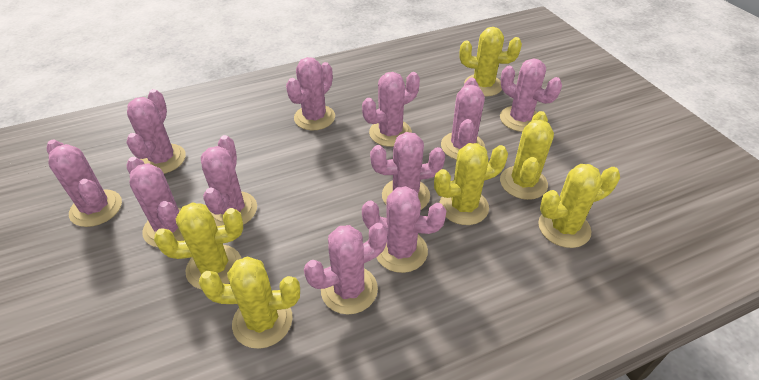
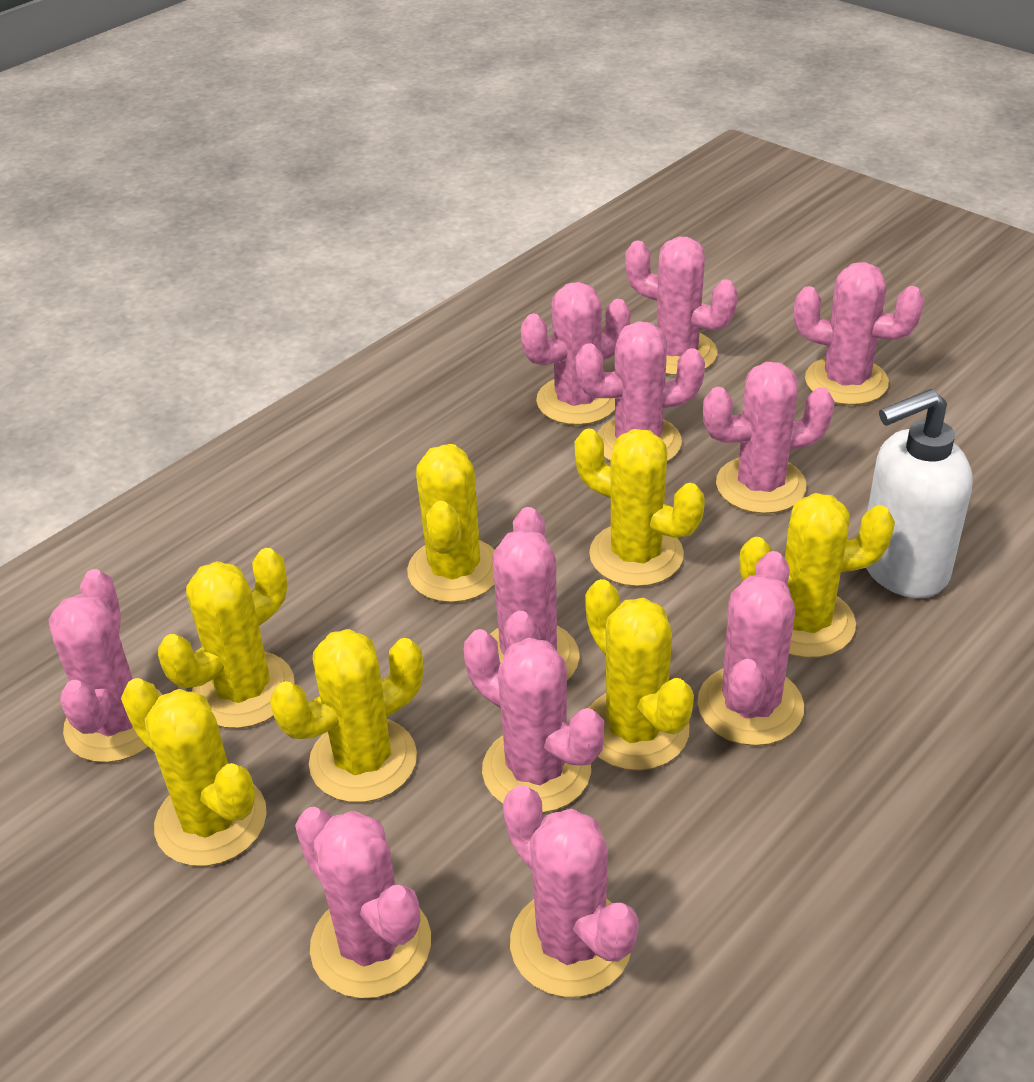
white soap dispenser: none = 0 -> [866,389,973,598] = 1
yellow cactus: [154,203,243,290] [199,257,300,349] [434,143,508,225] [459,27,522,96] [500,111,554,200] [538,164,620,248] = 6 -> [121,678,267,866] [158,548,295,728] [270,629,423,803] [407,444,494,603] [575,429,705,587] [585,579,694,771] [739,493,895,658] = 7

